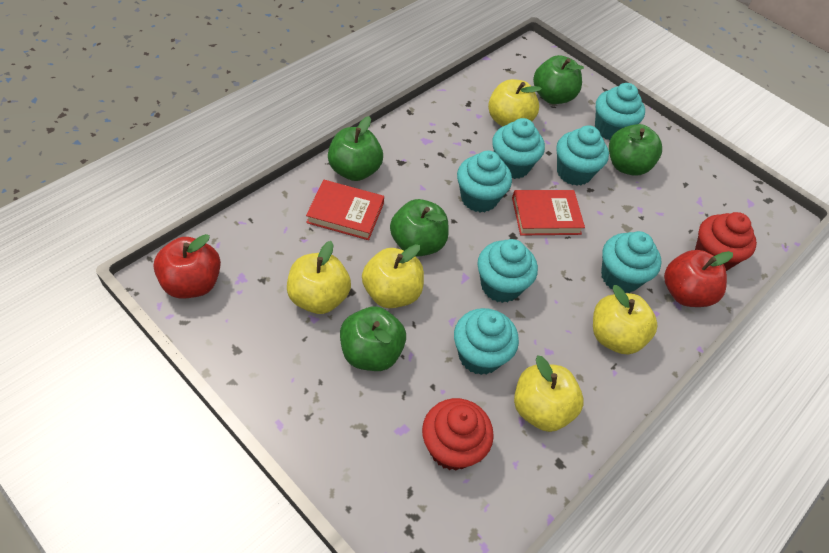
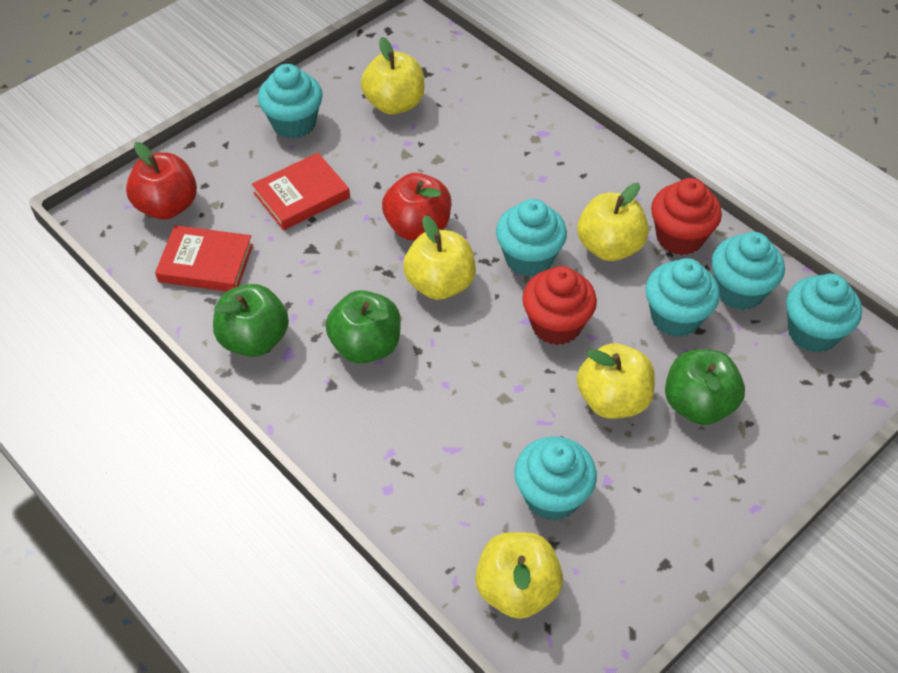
green apple: [328,116,383,181] [340,306,406,371] [390,199,449,257] [533,55,584,104] [609,124,662,176] = 5 -> [213,284,289,357] [326,290,401,363] [665,349,745,425] = 3
turquoise cupcake: [454,308,519,375] [457,151,512,212] [477,239,538,303] [492,118,545,179] [556,125,609,186] [595,83,645,140] [601,231,661,293] = 7 -> [258,64,323,139] [496,199,567,277] [514,436,597,521] [645,258,720,337] [711,232,785,310] [786,274,862,352] = 6

